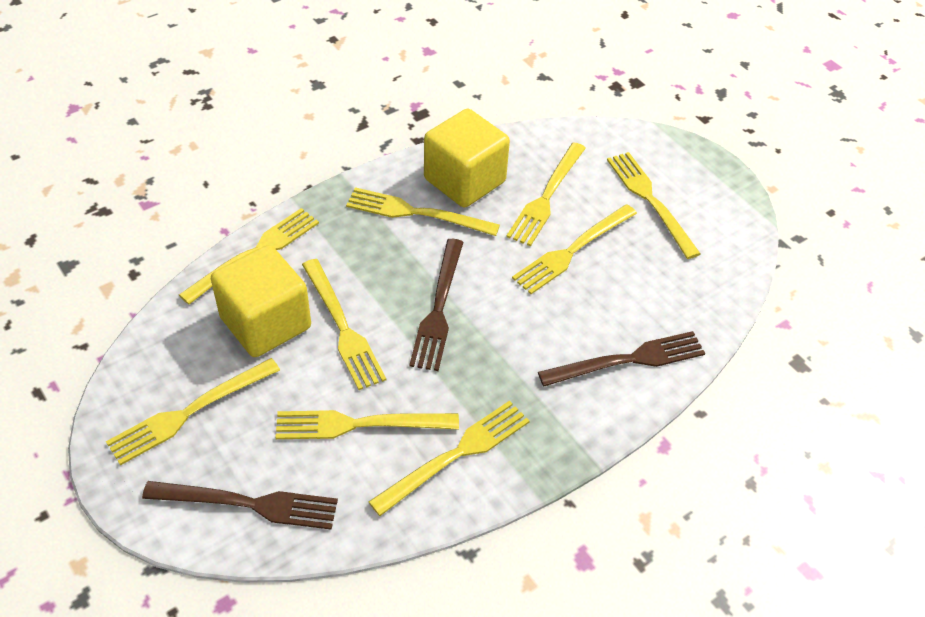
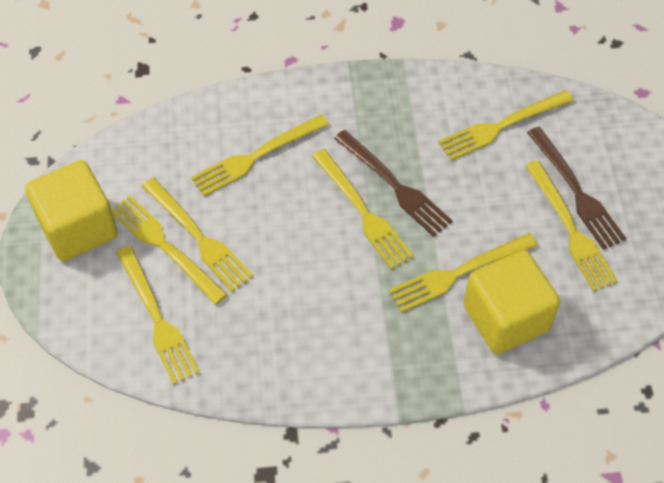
brown fork: [142,481,338,530] [409,239,464,371] [538,331,705,386] = 3 -> [334,130,453,237] [527,127,626,250] = 2
yellow fork: [106,358,280,466] [179,208,319,305] [275,410,459,439] [302,259,386,390] [346,187,500,236] [369,401,530,516] [506,142,586,246] [512,204,637,294] [607,152,701,259] = 9 -> [111,196,228,305] [116,246,200,385] [142,178,253,292] [191,114,329,196] [312,149,414,269] [389,233,538,312] [438,90,574,160] [525,160,617,291] = 8

